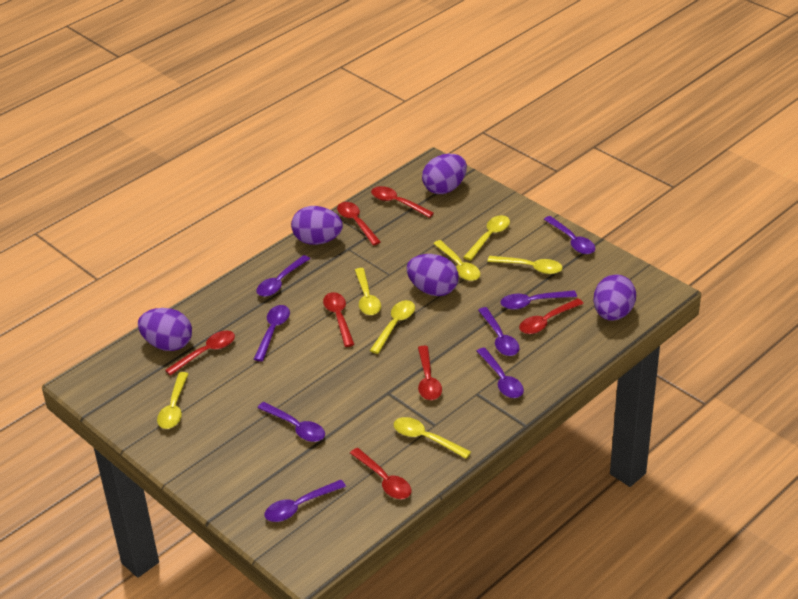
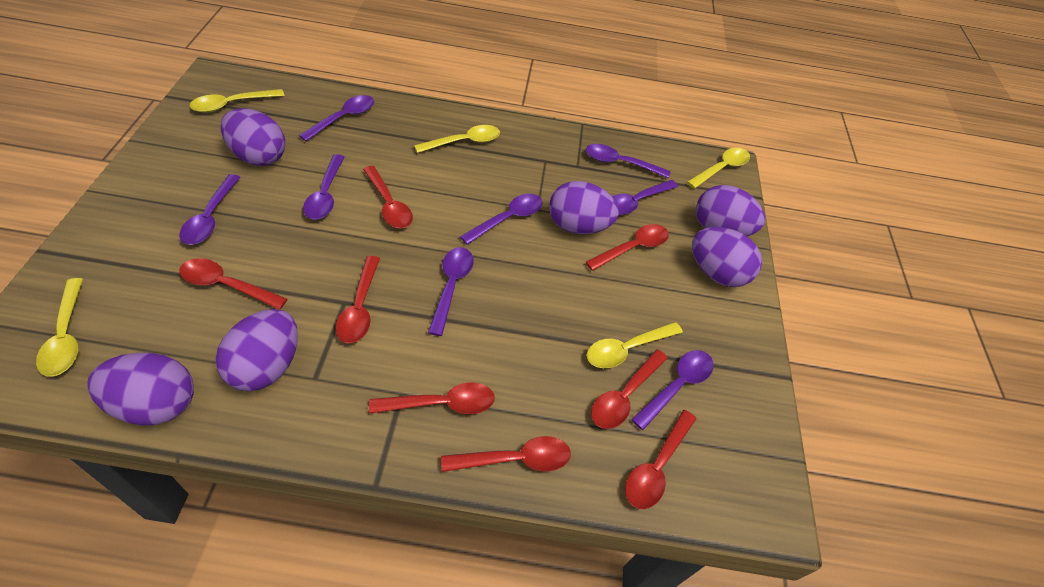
purple egg: [138,308,192,351] [291,206,343,245] [406,254,459,296] [422,154,467,194] [593,274,636,321] = 5 -> [88,353,194,426] [215,309,298,391] [221,108,285,166] [549,181,619,234] [692,227,762,287] [696,185,765,236] = 6
red spoon: [165,331,235,376] [323,292,355,347] [337,202,381,245] [350,448,411,499] [371,186,434,218] [418,346,442,400] [519,298,584,334] = 7 -> [179,258,287,310] [335,256,380,343] [363,166,413,229] [369,382,495,414] [441,436,571,472] [586,224,669,271] [591,349,668,429] [625,410,697,509] = 8
yellow spoon: [157,372,188,429] [355,268,381,315] [370,300,415,354] [394,417,471,459] [433,240,480,281] [464,215,510,261] [487,256,562,274] = 7 -> [36,278,83,376] [190,89,285,112] [414,125,500,153] [587,322,683,368] [687,148,750,189] = 5

